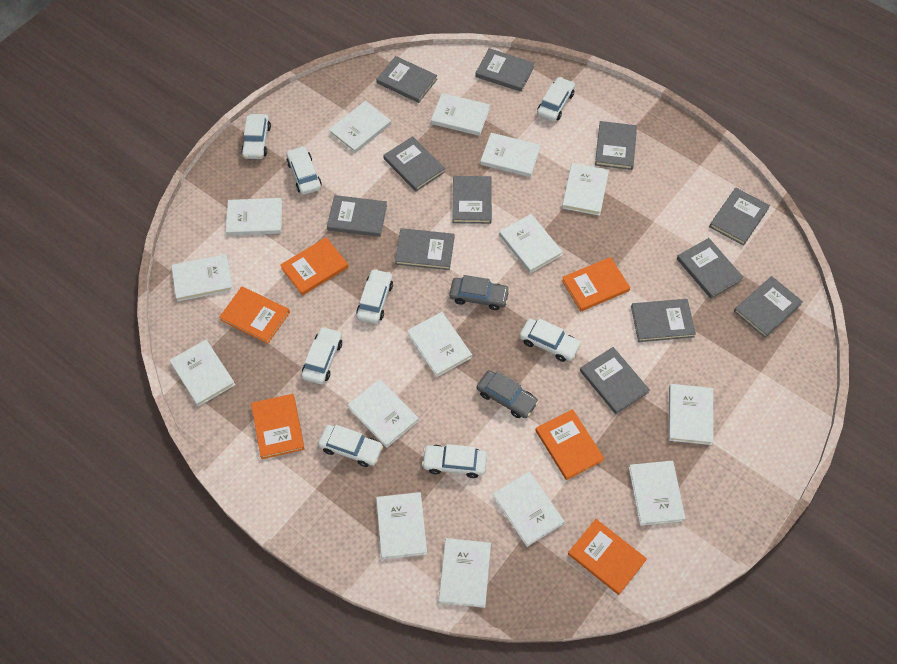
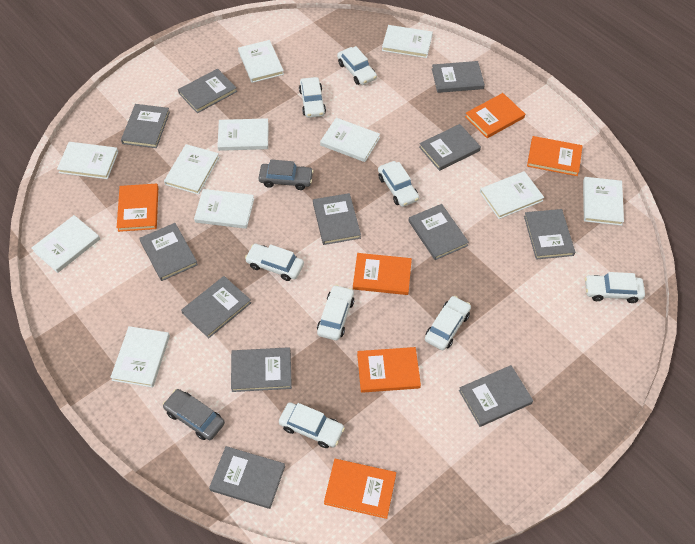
white book: [169,340,235,407] [171,254,233,302] [226,198,282,236] [329,101,391,154] [348,379,419,448] [376,492,427,560] [407,312,472,377] [431,93,490,136] [438,538,491,608] [480,133,541,177] [493,471,565,547] [499,214,563,273] [562,163,609,216] [629,461,686,526] [668,384,714,445] = 15 -> [32,215,100,273] [57,142,118,179] [110,326,170,388] [164,144,219,195] [194,189,254,229] [217,118,269,151] [238,40,284,83] [320,118,380,162] [382,25,433,58] [480,171,544,219] [583,177,624,226] = 11

